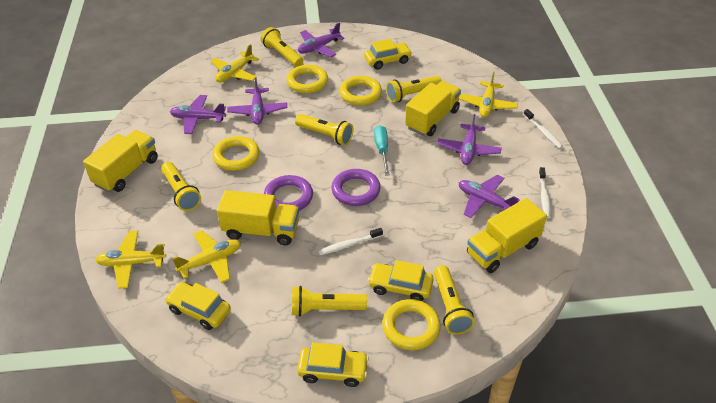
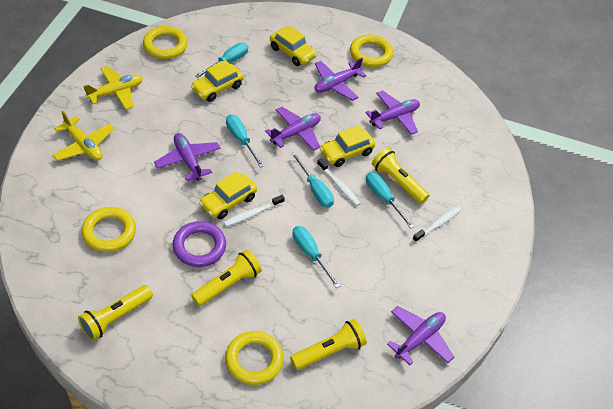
purple ring: [264,175,313,211] [331,169,381,206] = 2 -> [172,221,226,267] = 1
turquoise screwdriver: [374,125,390,176] = 1 -> [195,43,248,78] [226,115,264,168] [291,152,334,208] [292,226,340,288] [366,172,414,229] = 5
yellow flashlight: [161,162,201,211] [261,27,303,67] [292,286,367,317] [295,114,353,145] [386,76,442,103] [434,265,475,335] = 6 -> [78,285,153,341] [191,250,262,306] [290,319,367,370] [372,148,430,204] = 4
yellow plane: [95,231,166,289] [172,230,241,283] [211,44,259,82] [459,72,518,118] = 4 -> [52,111,114,161] [83,66,143,110] = 2
yellow truck: [83,130,158,192] [217,190,299,245] [405,81,461,136] [467,198,547,273] = 4 -> none = 0

